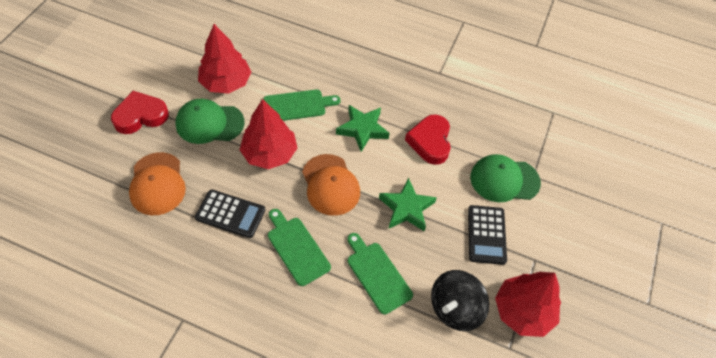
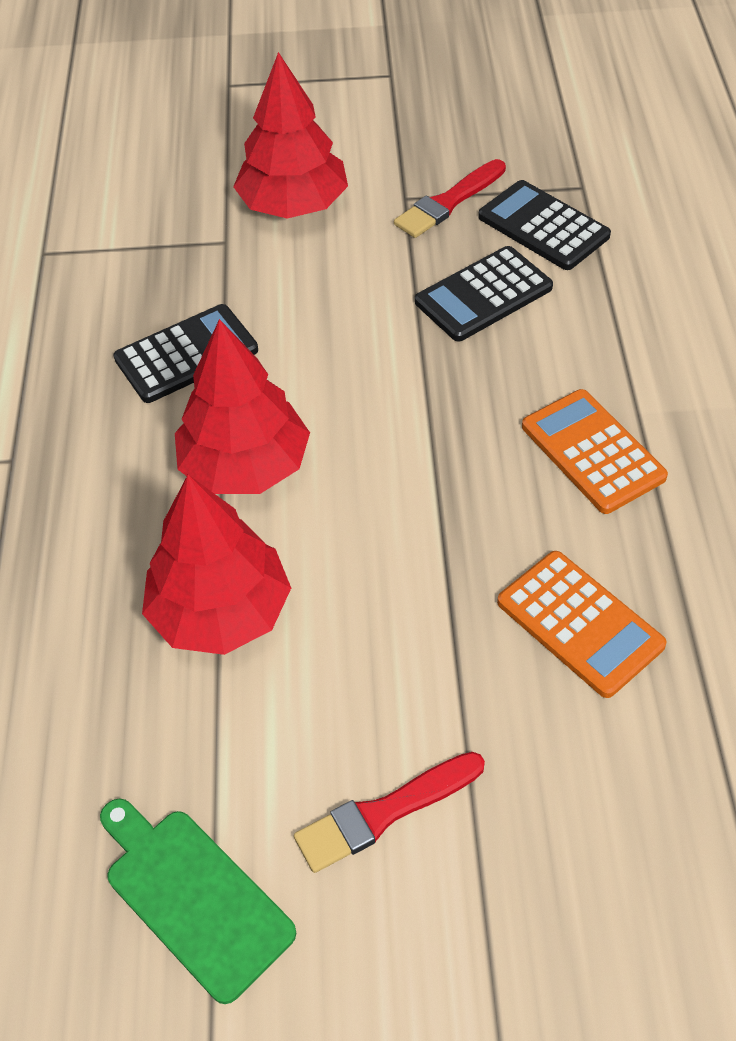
black calculator: [195,189,265,238] [468,205,507,265] = 2 -> [114,304,258,403] [415,246,553,342] [478,180,611,270] = 3
black spinning top: [431,270,489,331] = 1 -> none = 0
green cap: [176,99,245,144] [470,154,541,202] = 2 -> none = 0
green cutting board: [263,90,341,121] [268,209,331,286] [347,233,413,315] = 3 -> [100,798,296,1004] = 1
green star: [336,105,390,152] [379,178,437,231] = 2 -> none = 0
orange calculator: none = 0 -> [497,551,667,698] [522,389,668,514] = 2
orange cap: [129,152,186,215] [302,154,360,216] = 2 -> none = 0
red brush: none = 0 -> [294,752,485,873] [394,159,506,238] = 2
red heart: [111,91,169,134] [405,114,451,165] = 2 -> none = 0

